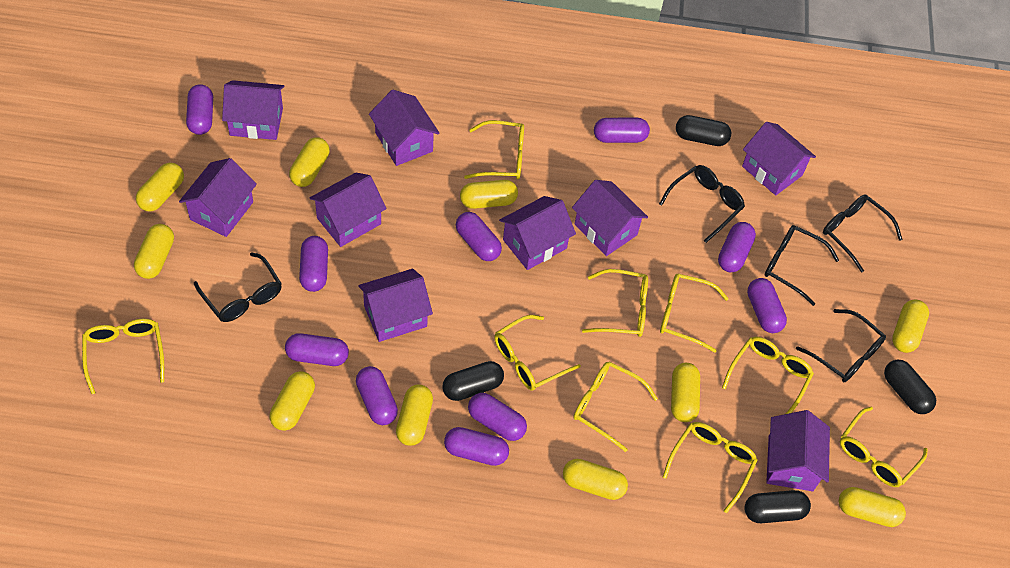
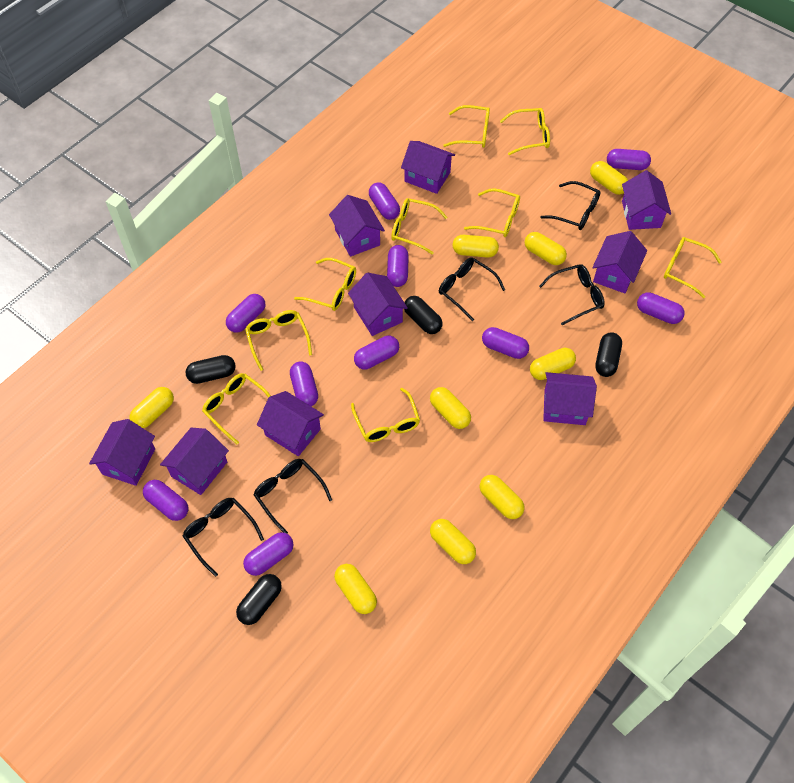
yellow capsule: [134,224,174,279] [136,163,184,211] [270,371,315,431] [289,137,330,187] [396,384,433,446] [460,180,518,209] [563,459,628,500] [671,363,700,422] [839,487,906,527] [892,299,929,353] = 10 -> [130,387,174,428] [334,564,377,614] [430,387,471,429] [430,519,476,564] [453,235,499,258] [480,475,524,519] [525,232,567,265] [530,348,576,380] [590,161,628,195] = 9

